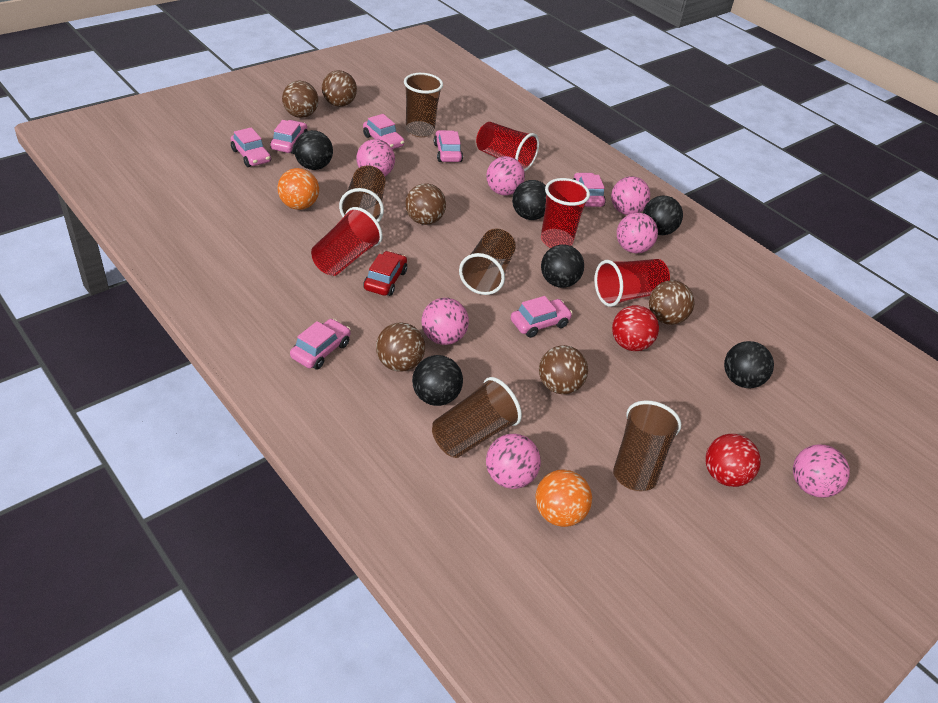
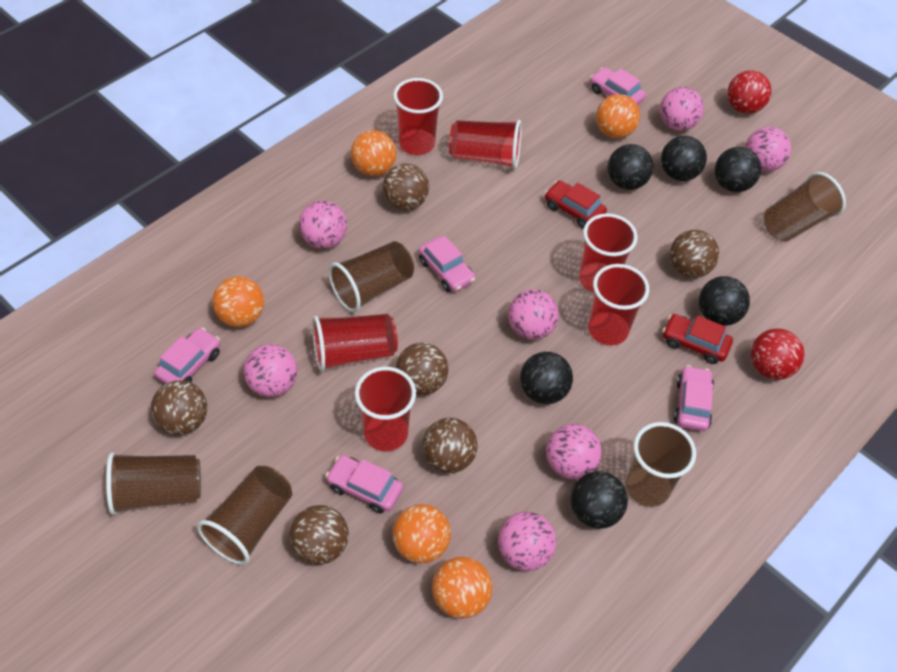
orange ball: [278,168,319,210] [535,469,592,527] = 2 -> [213,276,264,327] [351,130,396,176] [393,504,451,564] [432,557,492,619] [596,94,640,139] = 5
pink car: [231,127,271,167] [270,120,308,154] [290,319,351,370] [363,114,405,149] [434,130,463,162] [511,296,573,338] [573,172,606,207] = 7 -> [154,327,220,384] [325,455,403,514] [418,236,475,292] [590,67,646,105] [674,365,714,431] = 5
red car: [363,251,407,296] = 1 -> [545,180,607,229] [662,314,733,364] = 2
red cup: [311,207,383,276] [476,122,539,171] [541,178,590,248] [594,259,670,307] = 4 -> [312,314,398,372] [355,367,416,451] [393,78,443,155] [449,120,522,169] [579,214,638,293] [588,264,649,345] = 6

